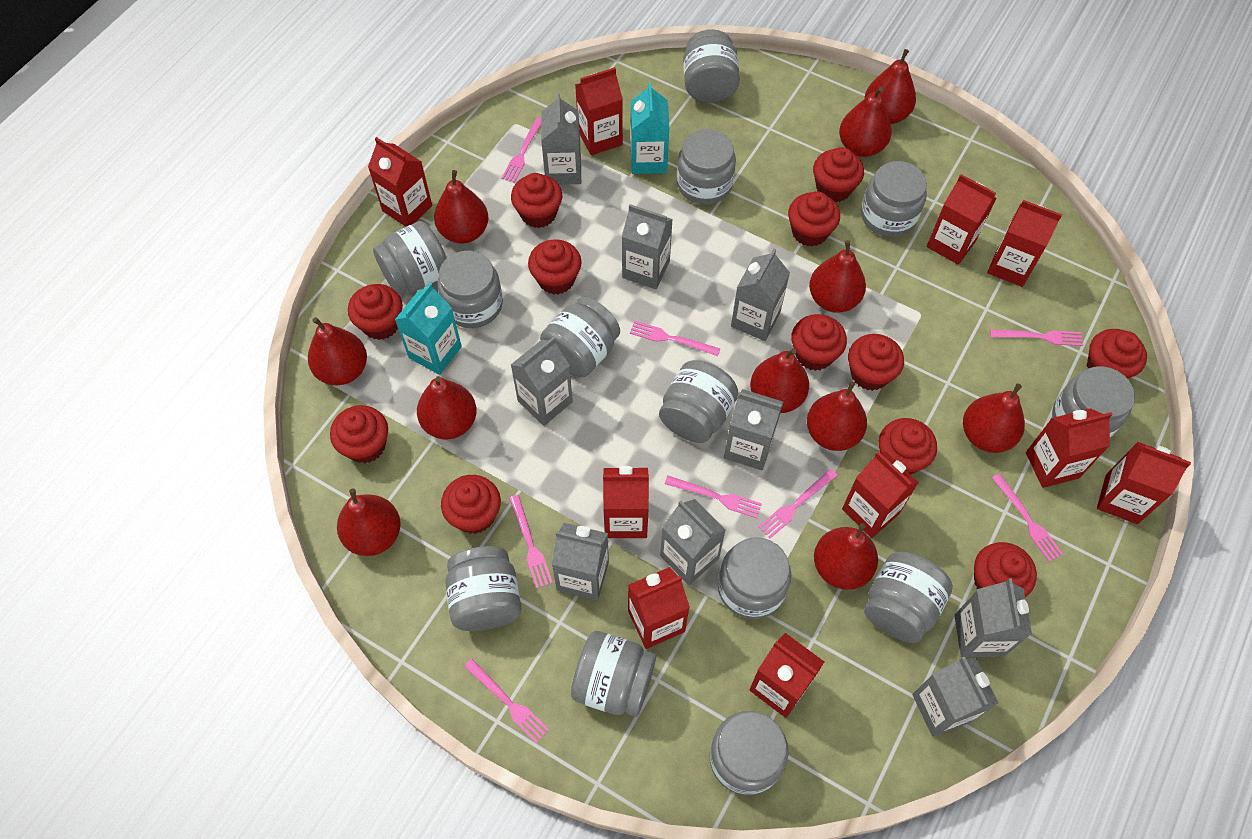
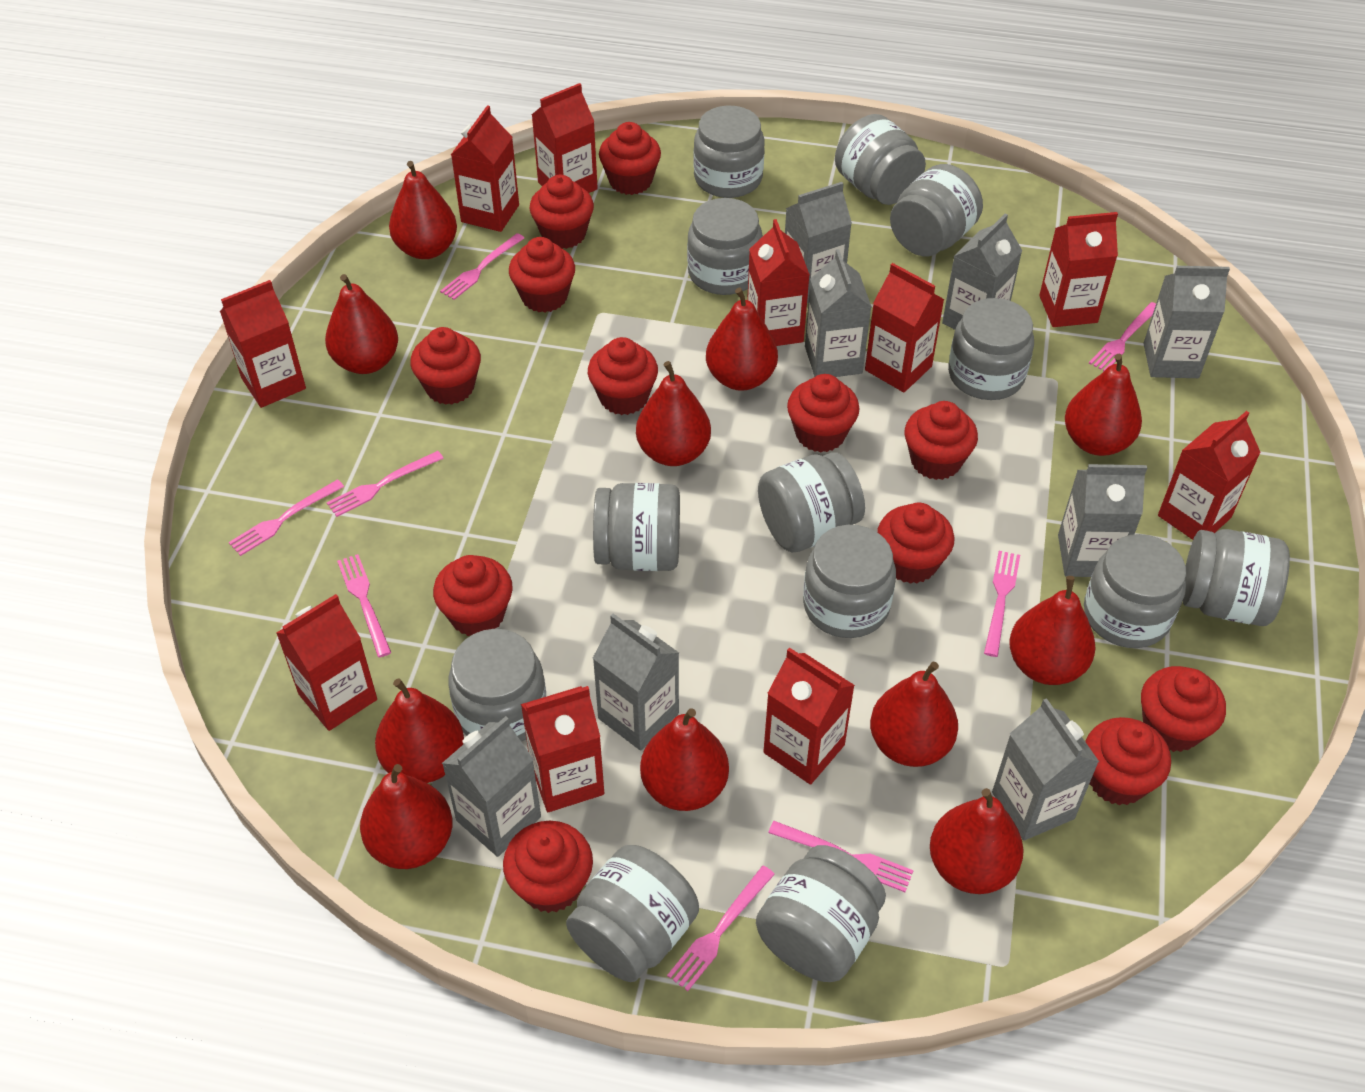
grey carton: [511,337,573,426] [541,93,581,185] [552,523,609,601] [622,204,673,289] [660,499,726,585] [724,389,783,470] [731,249,790,341] [912,657,999,737] [954,579,1032,657] = 9 -> [442,716,541,857] [593,614,679,751] [785,182,852,303] [805,249,872,377] [942,213,1022,330] [992,698,1099,841] [1058,464,1147,577] [1143,266,1230,378] = 8
turquoise carton: [395,283,462,375] [631,82,669,174] = 2 -> none = 0

